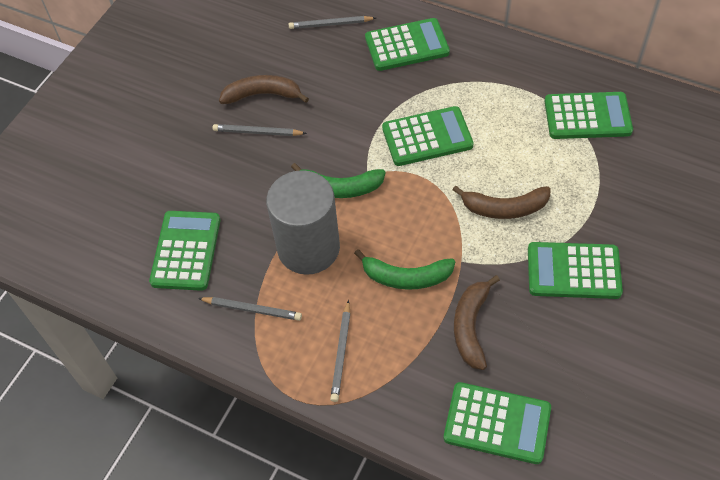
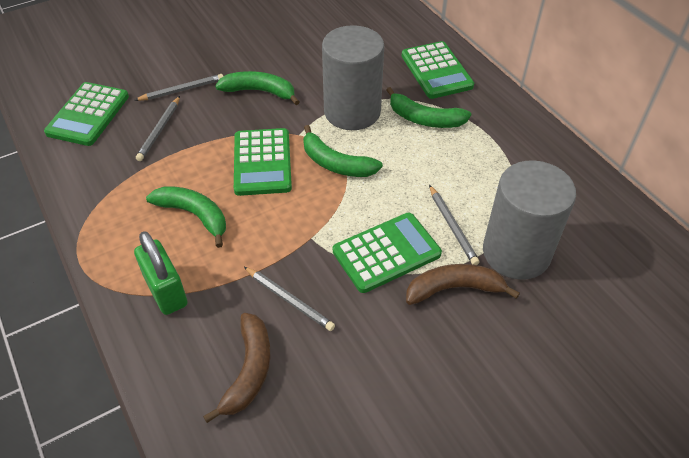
brown banana: [219,75,309,104] [453,186,551,219] [454,275,500,370] = 3 -> [203,313,270,423] [406,264,520,305] = 2
green banana: [291,163,386,198] [354,249,455,290] = 2 -> [146,186,226,248] [215,71,300,105] [303,125,383,177] [386,87,471,128] = 4
green calculator: [149,211,220,291] [365,18,450,71] [382,106,474,166] [444,382,551,464] [528,242,623,299] [545,92,633,139] = 6 -> [44,82,129,146] [234,128,292,196] [333,213,442,293] [402,41,474,99] = 4
green padlock: none = 0 -> [134,231,187,315] = 1
grey cylinder: [266,170,340,275] = 1 -> [322,25,384,130] [483,160,576,280] = 2

